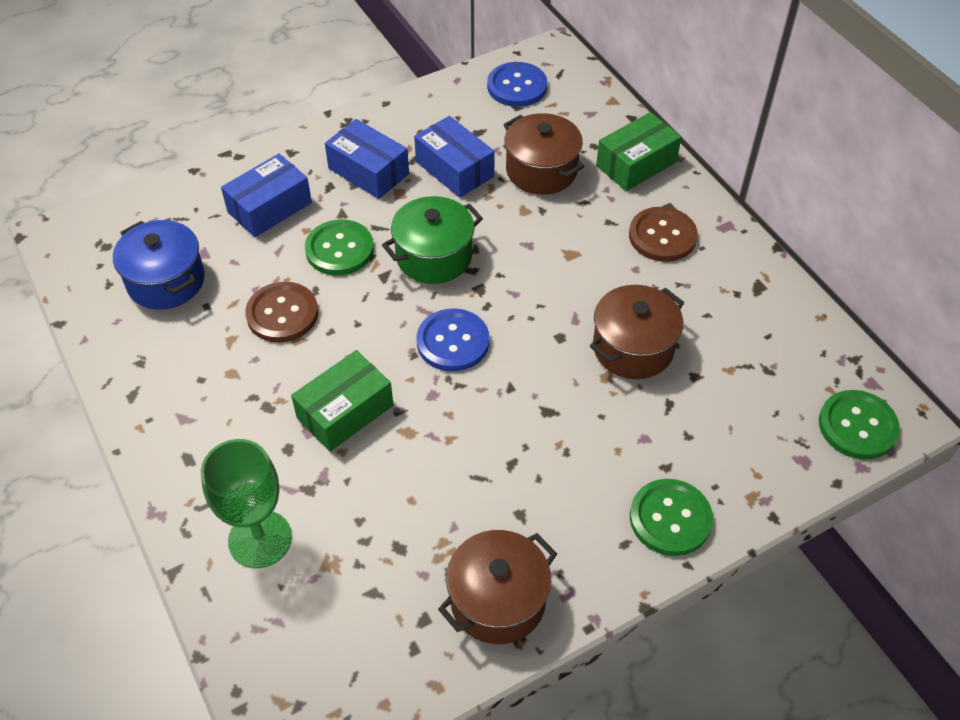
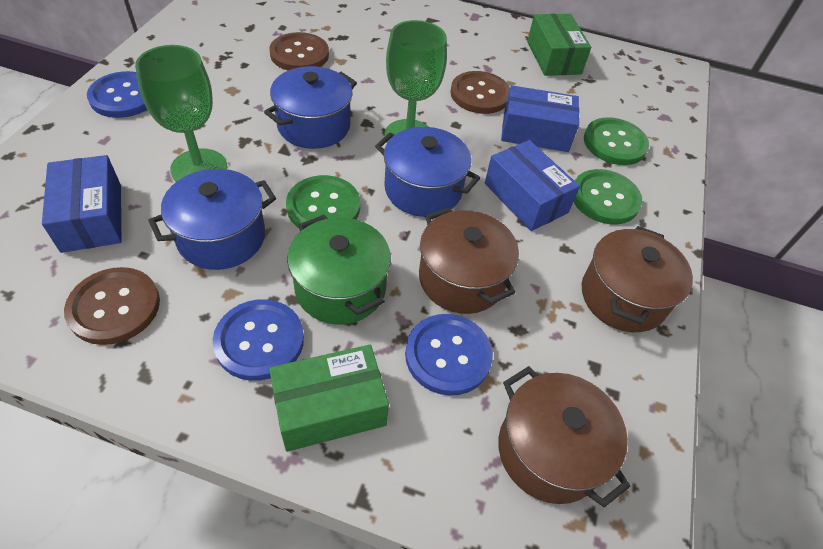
blue button: [417,309,489,371] [487,62,547,107] = 2 -> [87,71,147,118] [213,299,304,381] [405,314,493,396] = 3
blue pot: [113,220,205,310] = 1 -> [148,169,276,270] [264,66,357,149] [375,127,480,217] = 3
brown button: [245,282,318,343] [629,207,698,262] = 2 -> [64,267,160,345] [269,32,329,71] [450,71,510,114] = 3
green goblet: [201,439,292,568] = 1 -> [135,45,227,182] [385,20,447,142] = 2

